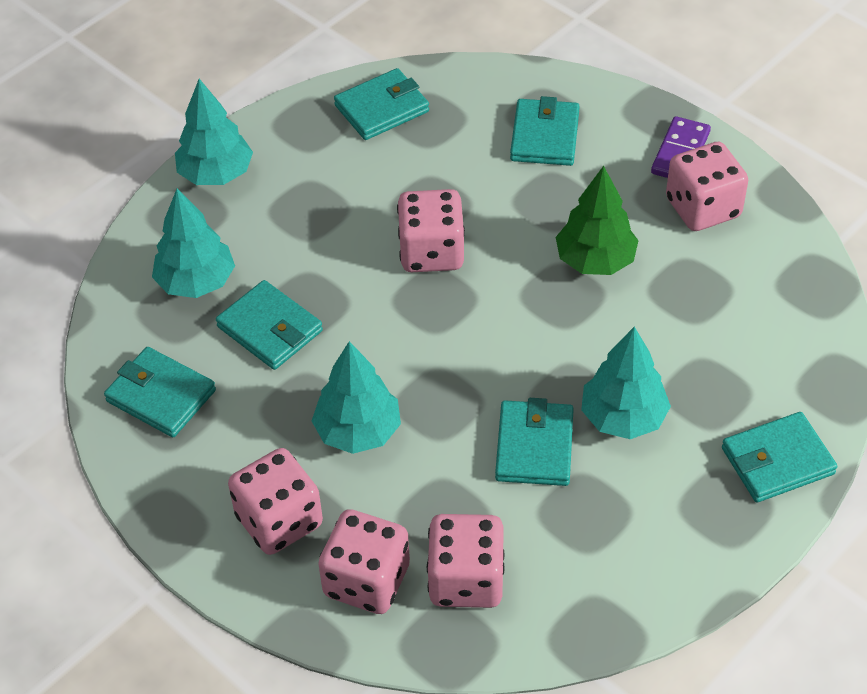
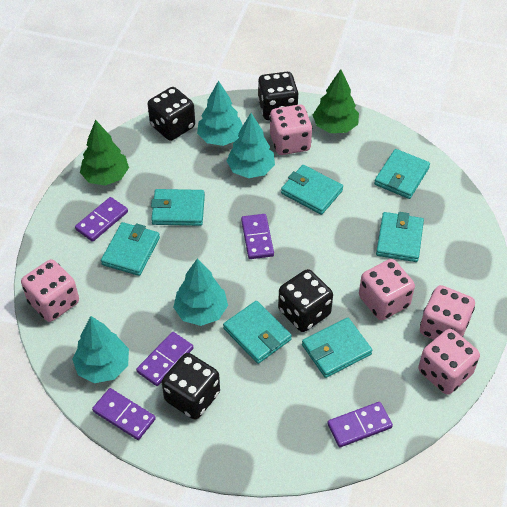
black dice: none = 0 -> [148,87,195,141] [162,353,220,420] [258,72,298,120] [278,269,333,332] = 4
green tree: [556,166,639,275] = 1 -> [80,120,129,186] [313,69,359,133] = 2
purple domino: [651,116,711,178] = 1 -> [75,197,128,242] [92,388,156,440] [136,332,193,386] [241,214,274,259] [327,402,393,447] = 5
turquoise wallet: [104,347,216,437] [216,280,323,370] [334,68,429,140] [495,398,574,486] [510,96,580,166] [722,412,837,502] = 6 -> [101,222,160,276] [151,189,205,226] [223,301,292,364] [281,165,343,215] [302,318,372,378] [374,149,430,199] [376,212,424,262] = 7

